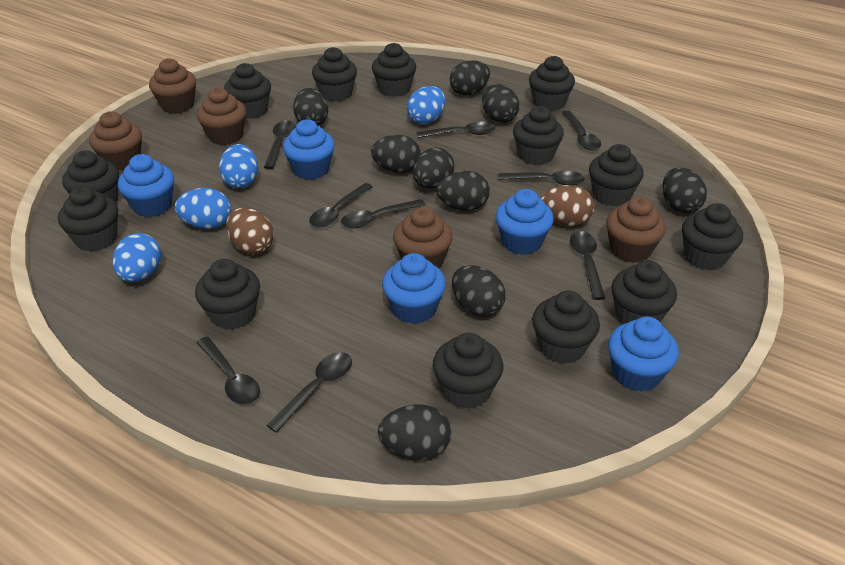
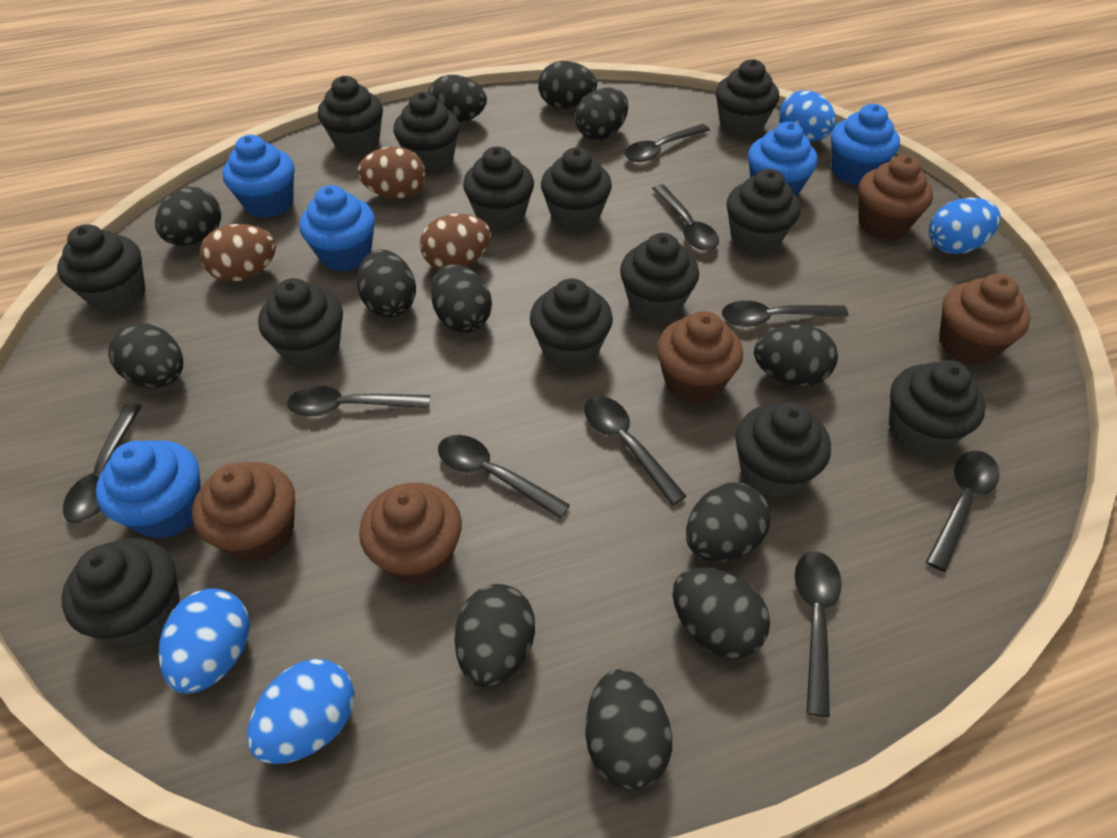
black egg: [293,88,328,126] [371,135,421,173] [378,404,451,460] [413,147,454,189] [437,171,490,211] [450,60,490,95] [452,265,506,317] [482,84,519,123] [663,167,707,213] = 9 -> [108,323,183,388] [155,187,221,245] [357,250,416,317] [428,75,487,123] [431,264,492,332] [454,584,535,688] [538,61,597,109] [575,87,628,140] [586,669,672,790] [673,567,770,659] [686,483,771,562] [754,324,838,387] = 12
brown egg: [226,208,274,255] [541,185,594,226] = 2 -> [200,224,276,282] [357,147,426,199] [420,214,491,270] = 3

